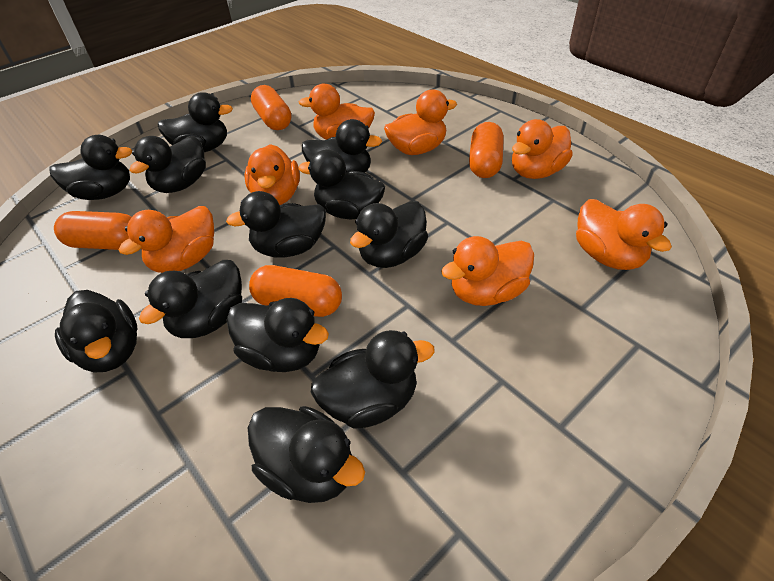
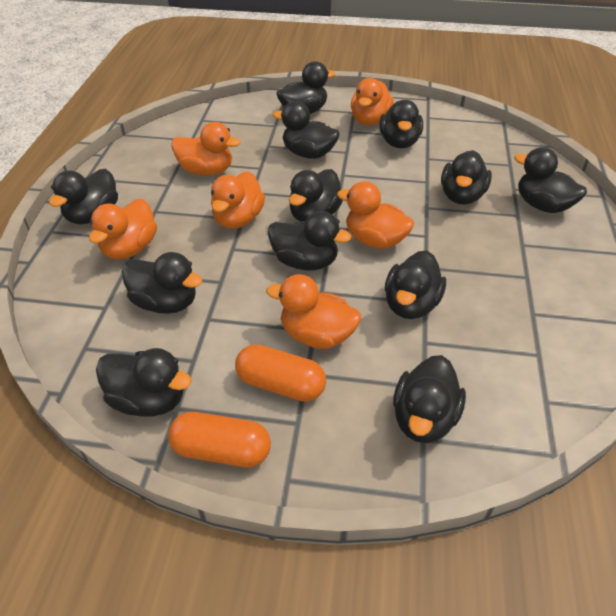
orange capsule: [54,211,132,250] [249,265,342,317] [251,85,291,130] [469,122,504,178] = 4 -> [168,412,271,467] [235,344,326,402] = 2
orange duck: [119,206,214,273] [245,144,300,205] [299,84,375,140] [384,89,457,155] [441,236,534,306] [512,119,573,179] [576,199,672,270] = 7 -> [89,199,157,260] [171,122,240,176] [211,171,265,229] [266,274,361,349] [337,181,414,249] [351,78,394,125] = 6

